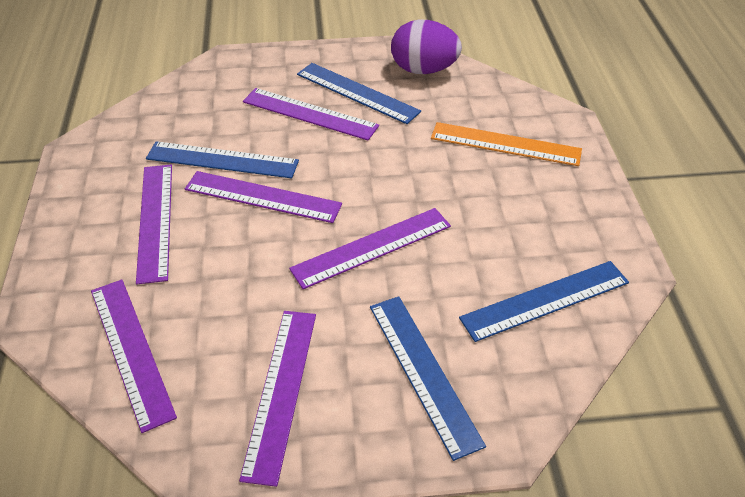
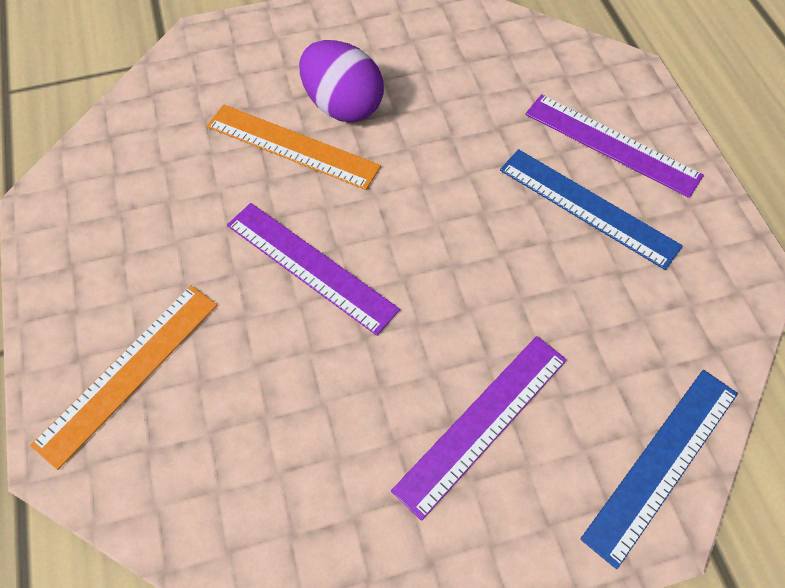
blue ruler: [146,141,299,178] [297,63,421,124] [370,296,486,461] [459,261,629,342] = 4 -> [500,149,683,270] [580,370,738,569] = 2
orange ruler: [431,122,582,166] = 1 -> [30,285,217,470] [207,105,381,190] = 2
purple ruler: [91,279,177,433] [136,165,172,284] [185,171,342,223] [239,311,316,487] [243,88,379,140] [289,208,451,289] = 6 -> [227,203,400,336] [391,336,567,521] [525,94,704,198] = 3

